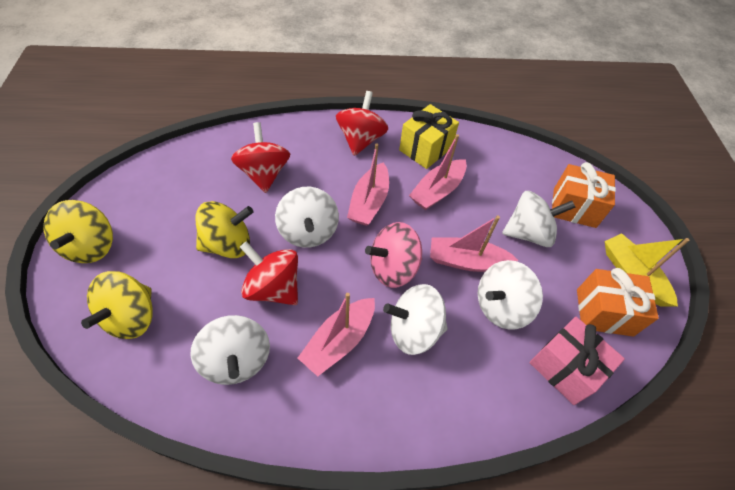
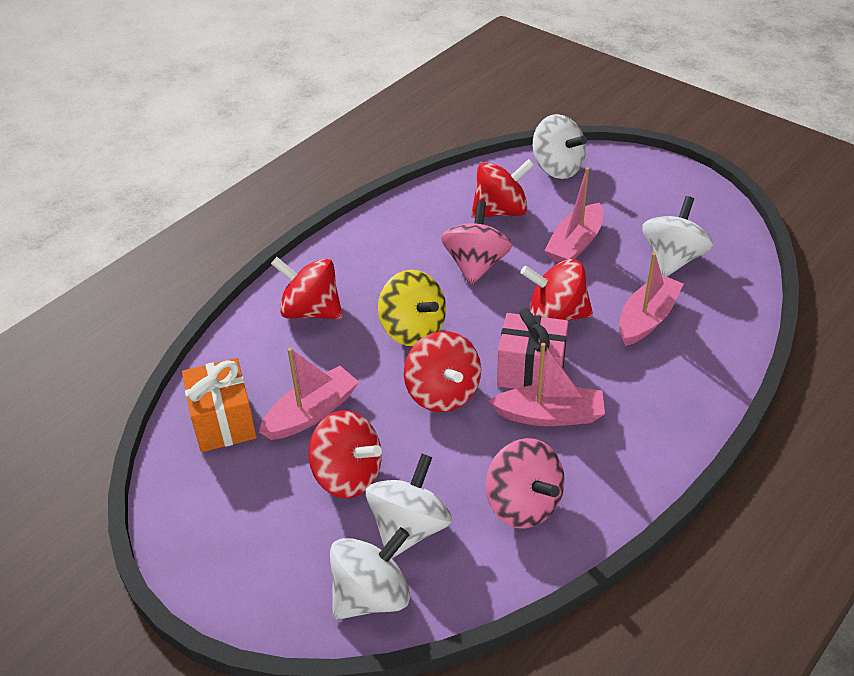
orange gift: [552,162,616,228] [577,268,659,337] = 2 -> [182,358,257,452] = 1
pink spinning top: [365,222,422,288] = 1 -> [441,201,512,285] [486,438,565,529] = 2
red spinning top: [231,122,290,193] [240,241,298,305] [336,91,388,156] = 3 -> [271,257,343,319] [309,410,382,498] [404,331,481,412] [471,159,534,218] [520,259,593,320] = 5
white spinning top: [191,315,270,385] [275,187,339,248] [383,284,448,355] [478,260,543,330] [502,191,576,247] = 5 -> [330,527,410,620] [366,454,452,559] [533,114,587,179] [642,196,713,277] = 4
yellow boat: [605,233,689,307] = 1 -> none = 0
yellow gift: [399,104,459,169] = 1 -> none = 0
yellow spinning top: [43,200,113,263] [81,271,153,339] [196,201,253,258] = 3 -> [378,270,446,346] = 1

